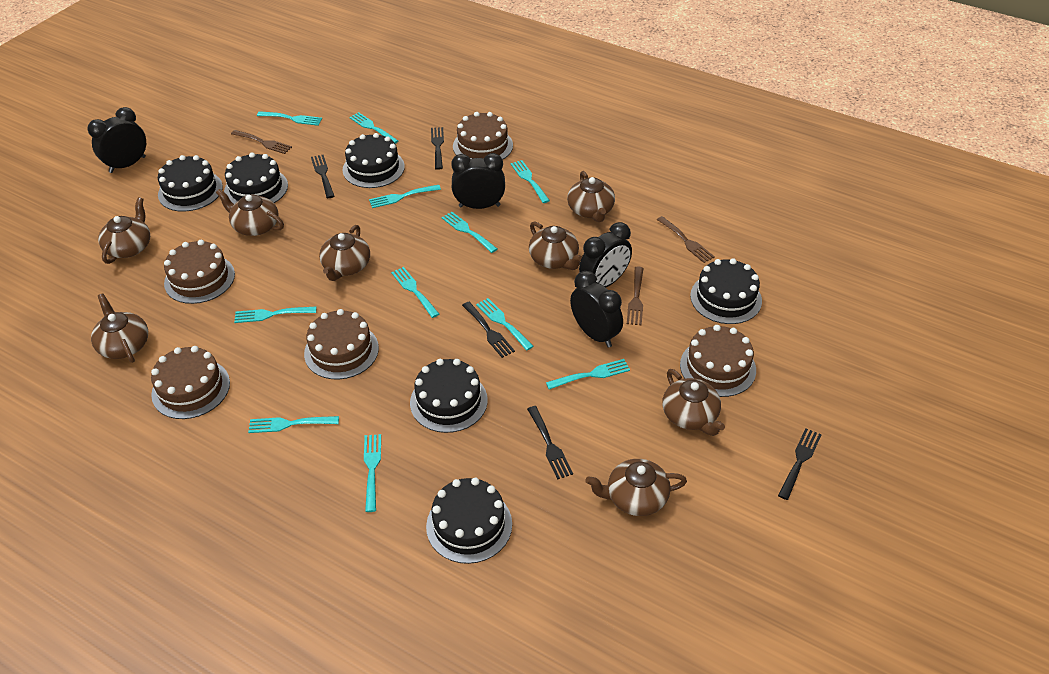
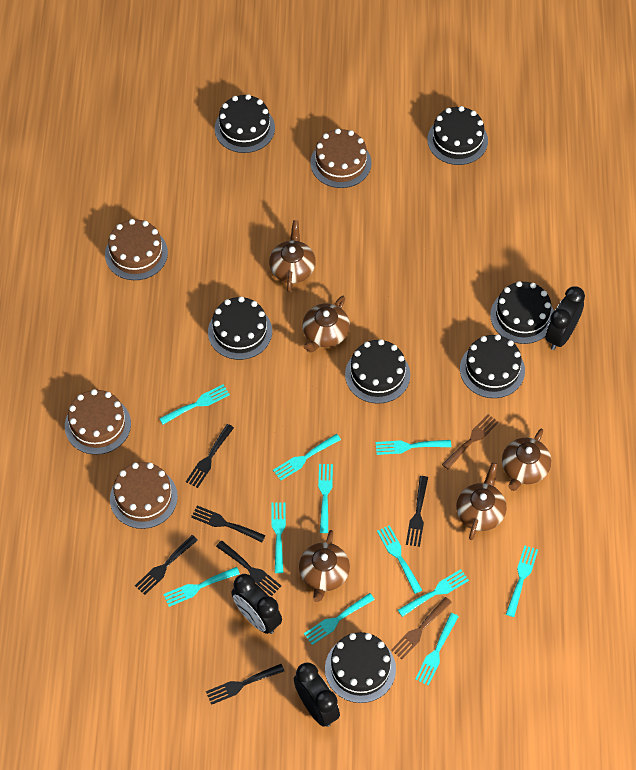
black cake: [158,155,223,212] [224,152,288,204] [343,133,405,188] [410,359,488,433] [426,478,512,564] [690,258,762,324] = 6 -> [208,296,272,360] [215,94,275,153] [325,632,396,703] [345,339,410,404] [427,106,488,165] [460,334,525,398] [490,281,554,344] = 7
black clock: [88,107,146,173] [451,153,505,209] [570,271,623,348] [579,222,632,287] = 4 -> [231,574,282,634] [294,662,340,727] [545,286,585,350] = 3
black fork: [311,155,334,198] [431,127,444,170] [462,302,515,358] [527,406,573,479] [778,428,822,500] = 5 -> [135,535,198,595] [186,424,234,488] [191,506,266,542] [206,664,284,705] [216,540,281,596] [406,476,428,547] = 6
brown cake: [151,346,230,419] [164,240,235,304] [304,309,379,379] [453,112,513,159] [680,325,756,397] = 5 -> [65,389,131,455] [105,219,168,280] [110,462,178,529] [310,129,372,188] = 4
brown fork: [231,130,292,154] [627,267,643,326] [657,216,715,263] = 3 -> [391,597,452,659] [442,414,499,470] = 2
brown teapot: [91,293,148,363] [98,197,150,264] [216,189,284,236] [319,225,370,281] [529,221,582,270] [567,171,615,222] [585,459,687,516] [662,369,725,436] = 8 -> [269,220,316,292] [299,530,350,602] [302,296,350,352] [456,463,506,540] [502,428,551,491] = 5

